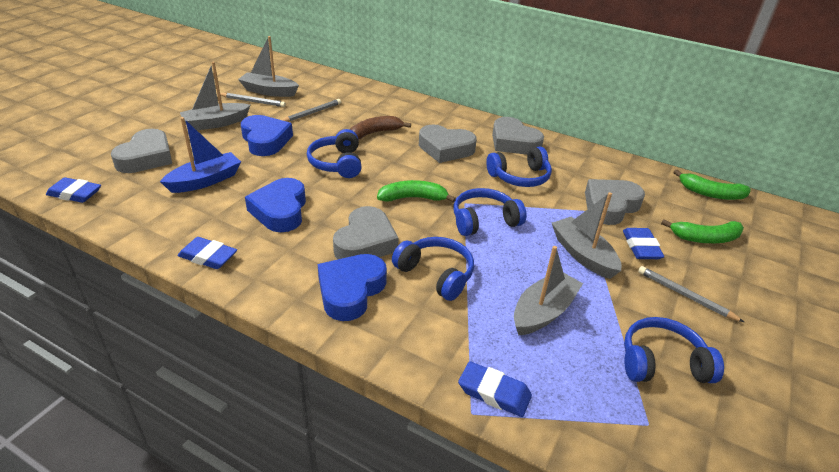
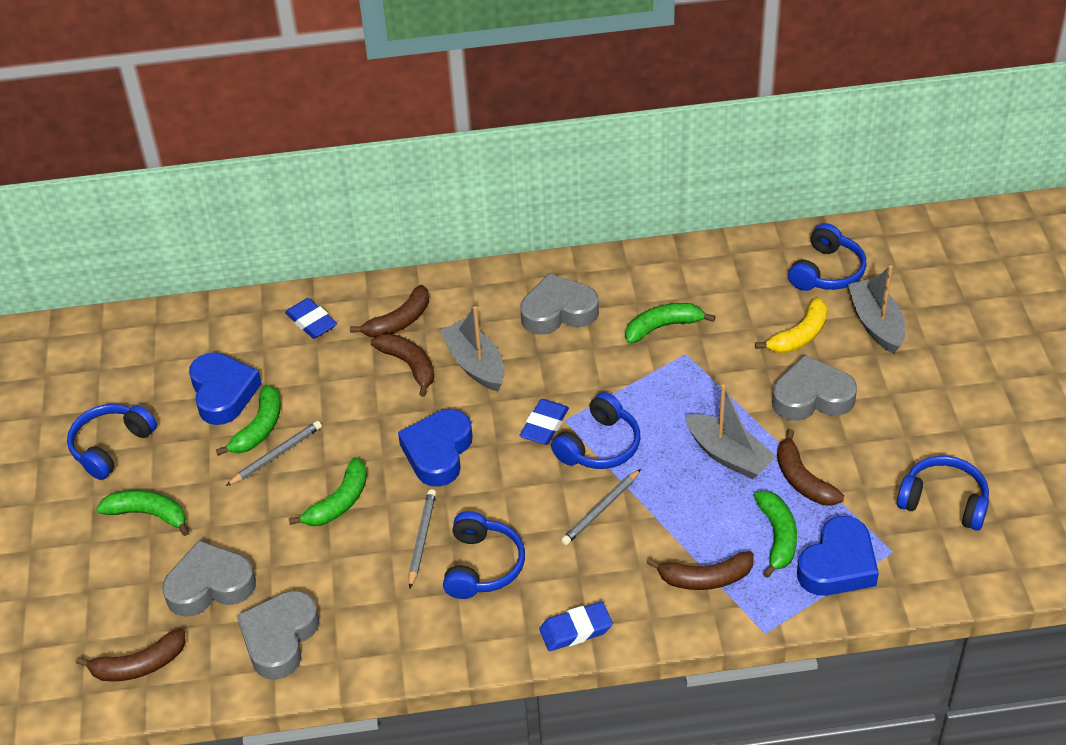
blue boat: [160,117,241,193] = 1 -> none = 0
blue eraser: [46,177,101,203] [177,237,237,269] [458,361,532,417] [623,228,664,259] = 4 -> [285,298,337,339] [520,399,569,445] [539,602,613,651] = 3
brown banana: [350,116,411,140] = 1 -> [76,628,186,682] [350,285,429,337] [371,333,434,397] [647,551,754,590] [777,429,844,506] = 5
green banana: [377,180,456,203] [661,219,744,243] [674,170,751,200] = 3 -> [96,490,189,536] [216,385,281,456] [289,457,367,526] [625,303,716,344] [754,491,797,578] = 5
grey boat: [180,62,250,130] [238,36,299,97] [514,246,583,336] [552,192,622,279] = 4 -> [440,306,505,391] [686,384,777,479] [848,265,905,354] = 3
grey heart: [111,129,172,173] [333,206,398,259] [419,125,477,163] [492,117,544,155] [585,179,645,225] = 5 -> [162,540,256,617] [236,591,319,680] [520,273,599,335] [772,355,857,421] = 4
yellow banana: none = 0 -> [755,297,828,353] = 1

